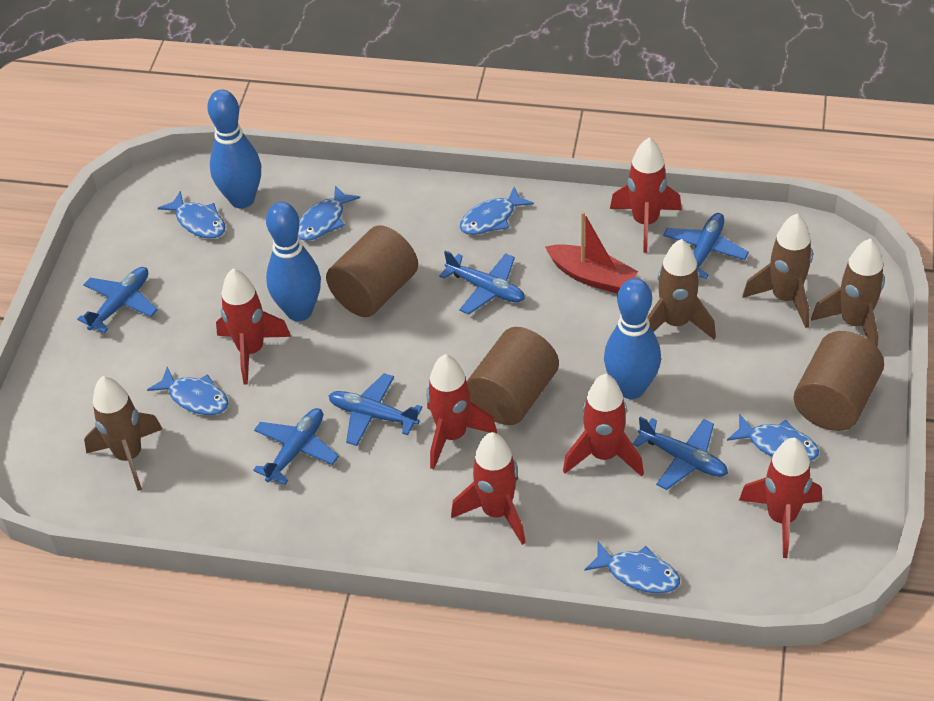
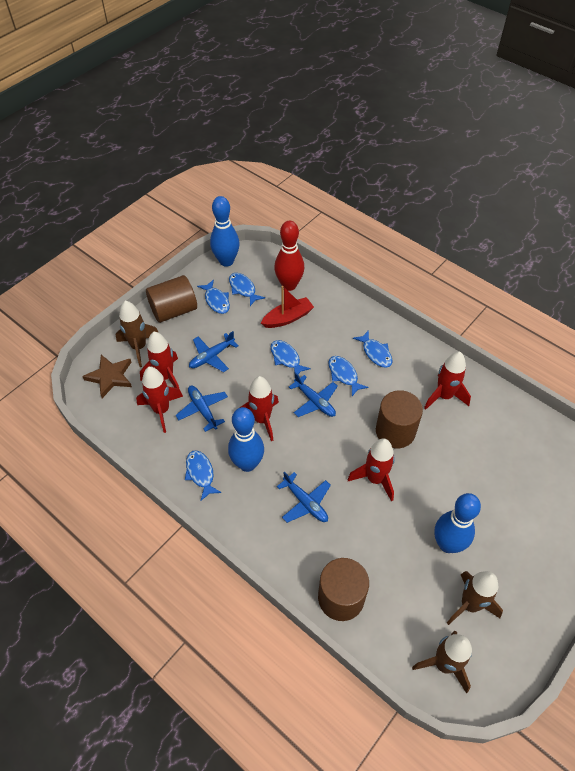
blue plane: [77,267,158,333] [253,408,339,485] [329,373,422,446] [439,250,525,315] [633,417,728,490] [663,213,749,279] = 6 -> [176,385,228,432] [189,331,239,372] [277,471,331,523] [289,373,338,417] = 4
brown rocket: [84,376,162,491] [648,239,716,339] [743,214,813,328] [811,239,885,347] = 4 -> [116,301,159,367] [412,631,472,694] [447,571,503,625] = 3
brown star: none = 0 -> [82,355,132,398] = 1
red bowling pin: none = 0 -> [274,221,304,291] = 1
red rocket: [216,269,291,385] [426,354,497,469] [451,432,526,545] [563,374,644,477] [610,137,682,253] [739,438,822,558] = 6 -> [136,367,183,433] [140,332,179,388] [239,376,279,441] [348,438,395,502] [424,352,471,409] = 5

